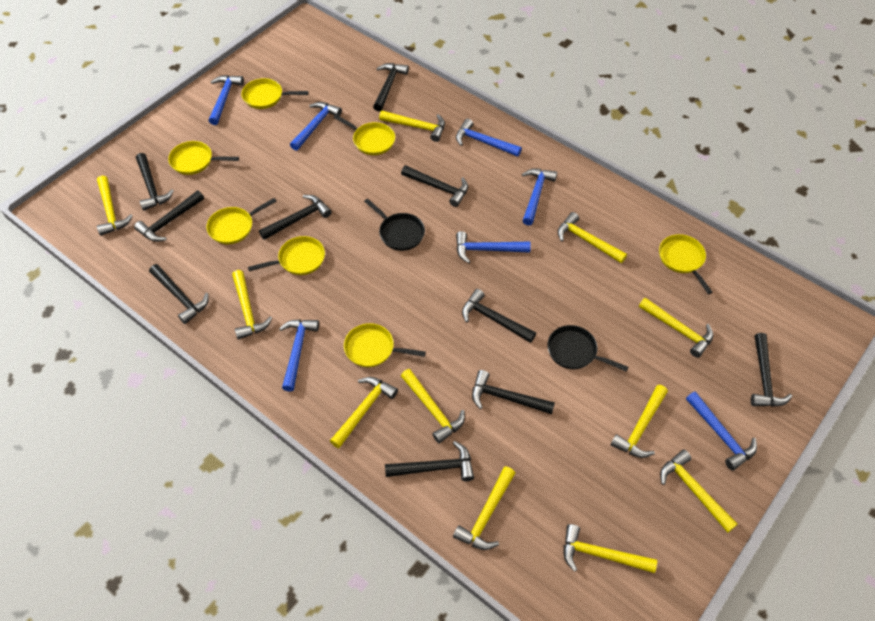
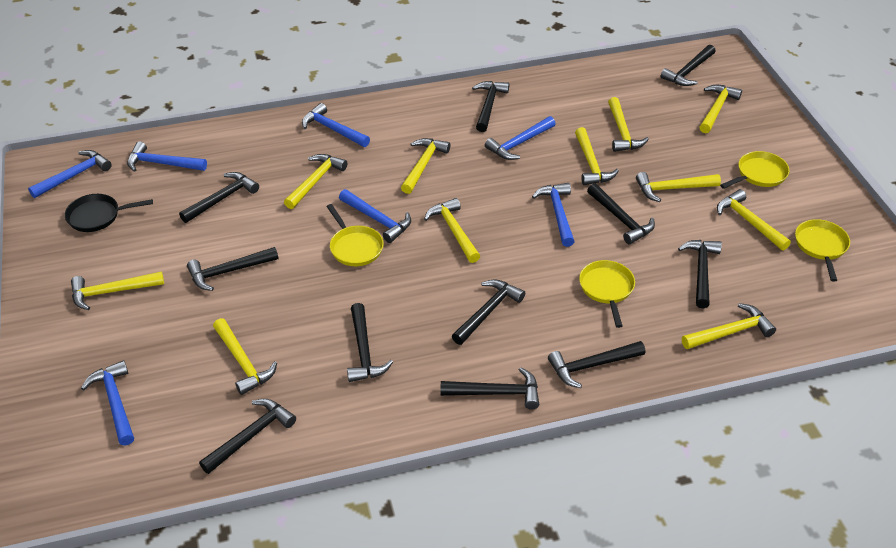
black hammer: [134,190,204,242] [136,153,174,211] [149,264,209,324] [259,195,332,240] [373,63,409,112] [385,441,474,481] [401,165,468,207] [462,289,536,343] [472,370,555,414] [751,333,792,407] = 10 -> [179,172,259,223] [187,247,278,291] [199,399,296,474] [347,303,393,382] [441,367,539,410] [452,279,525,345] [472,81,509,132] [548,341,645,388] [587,183,655,244] [661,45,716,86] [678,240,722,308] = 11
black pan: [364,199,425,251] [547,325,628,371] = 2 -> [65,194,153,232] = 1
yellow pan: [168,141,239,175] [207,198,277,244] [241,78,309,109] [248,236,325,275] [334,115,395,155] [344,323,426,367] [659,234,713,294] = 7 -> [326,204,384,266] [579,260,635,328] [720,151,789,189] [795,219,850,282] = 4

